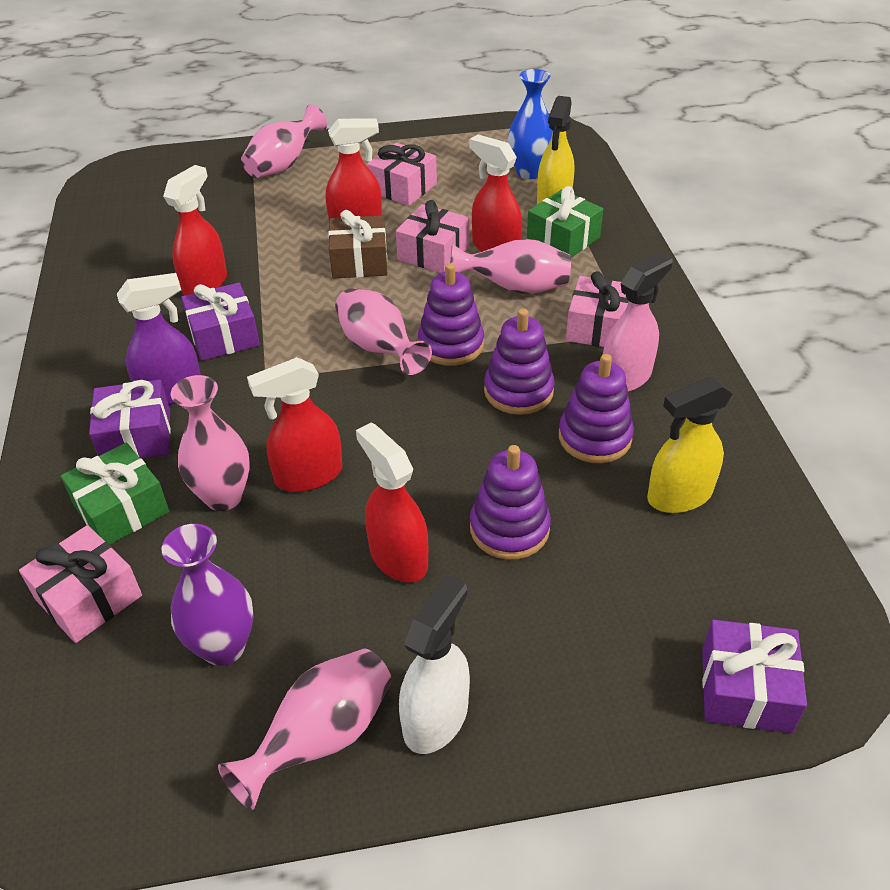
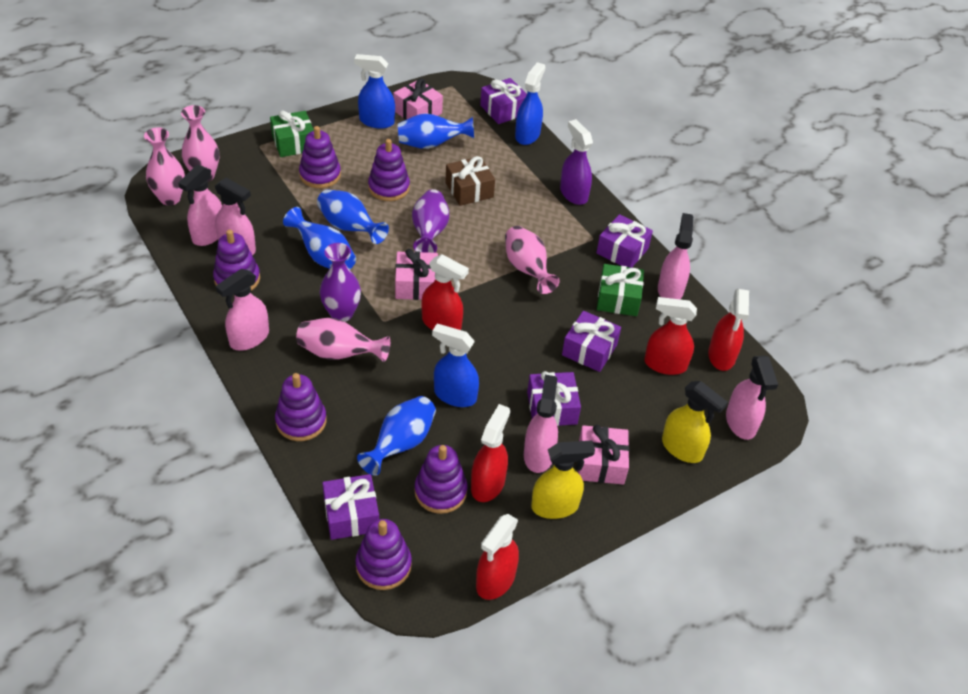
blue spray bottle: none = 0 -> [354,54,395,129] [432,324,479,407] [515,62,545,145] = 3
blue vase: [508,69,553,179] = 1 -> [283,207,356,270] [317,190,389,244] [357,396,436,476] [398,113,474,149] = 4
pink gift: [19,525,142,643] [367,143,437,206] [396,200,469,273] [566,271,629,347] = 4 -> [393,78,443,120] [395,249,438,300] [577,425,629,485] = 3
pink spray bottle: [603,252,673,392] = 1 -> [178,165,222,246] [215,178,256,255] [216,269,269,351] [524,375,558,473] [658,213,693,299] [726,356,778,440] = 6
pink vase: [171,375,250,511] [218,648,392,810] [241,104,327,178] [335,288,432,375] [450,239,571,294] = 5 -> [144,128,185,205] [181,105,219,182] [296,318,390,362] [505,226,560,294] = 4
purple gift: [89,379,171,459] [181,283,260,361] [702,620,807,733] = 3 -> [322,474,379,540] [480,78,527,124] [527,371,581,426] [562,311,621,372] [596,214,653,268] = 5
purple stacking toy: [418,263,484,366] [470,445,551,560] [484,309,555,415] [559,354,634,463] = 4 -> [213,229,260,291] [275,373,327,441] [299,126,341,188] [355,519,412,590] [368,139,410,201] [414,445,467,514] = 6
purple vase: [162,524,254,666] = 1 -> [320,243,361,322] [412,189,449,253] = 2
white spray bottle: [399,575,470,754] = 1 -> none = 0

